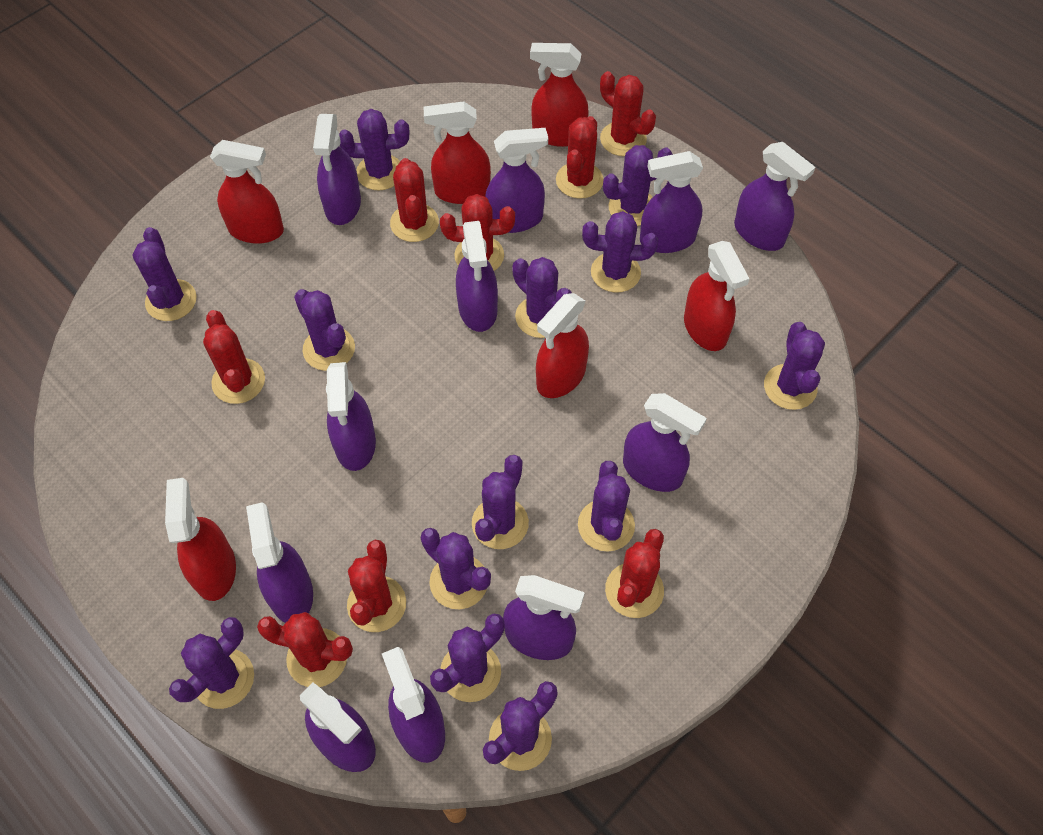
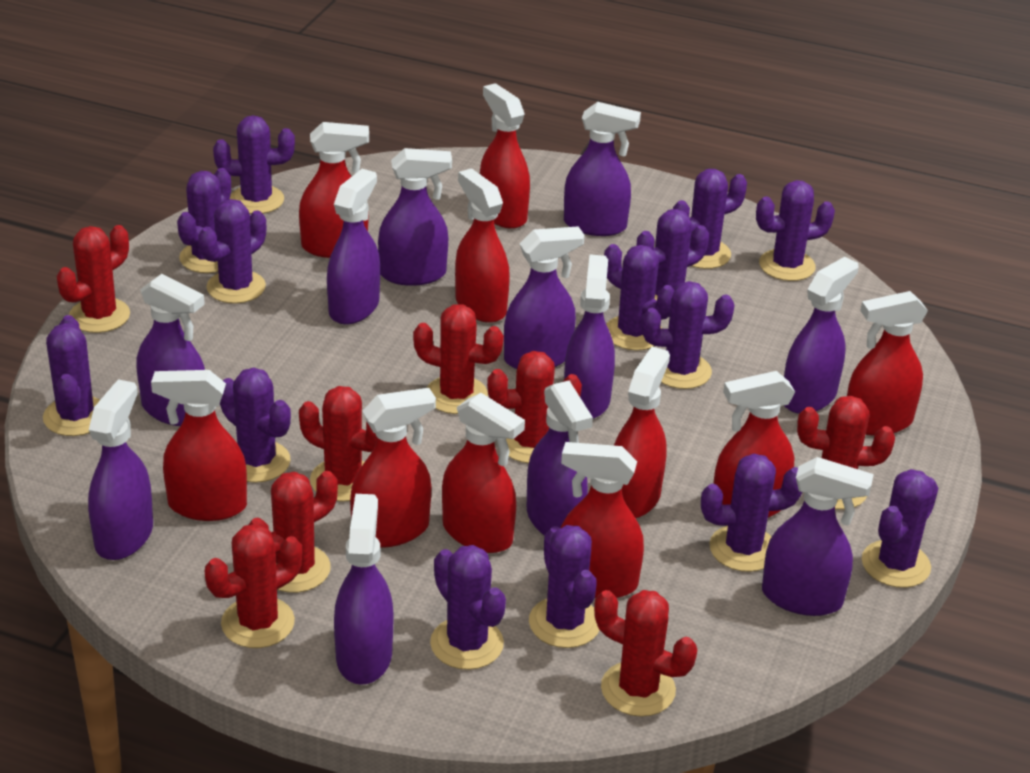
purple cactus: [132,227,197,321] [169,617,254,709] [294,289,355,371] [339,109,409,191] [421,528,491,609] [430,613,505,702] [472,455,529,549] [483,681,558,771] [512,257,572,338] [578,461,635,552] [582,211,658,293] [603,145,673,226] [764,322,825,410] = 13 -> [43,315,100,436] [177,168,231,273] [198,199,266,304] [213,115,295,214] [220,367,291,483] [430,545,506,670] [529,525,599,648] [604,244,675,351] [636,209,709,300] [642,281,735,389] [673,169,747,269] [701,454,802,572] [756,180,835,281] [862,469,938,588] = 14
red spray bottle: [165,478,236,601] [210,140,284,244] [424,101,491,204] [530,43,589,147] [536,293,589,398] [684,241,749,351] = 6 -> [151,370,247,521] [299,122,369,258] [350,388,436,548] [442,393,525,553] [455,168,510,323] [480,83,530,229] [561,442,644,598] [614,347,670,518] [713,371,795,518] [847,291,928,436] = 10

